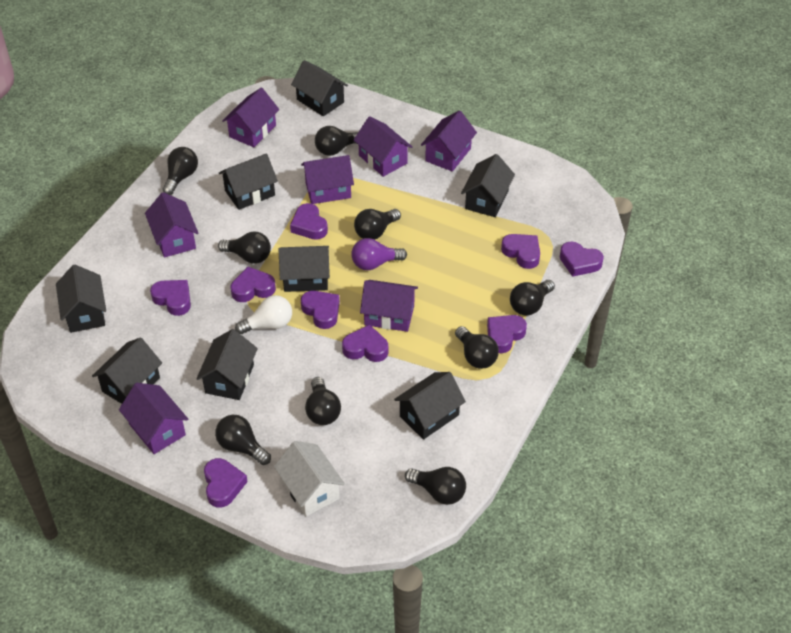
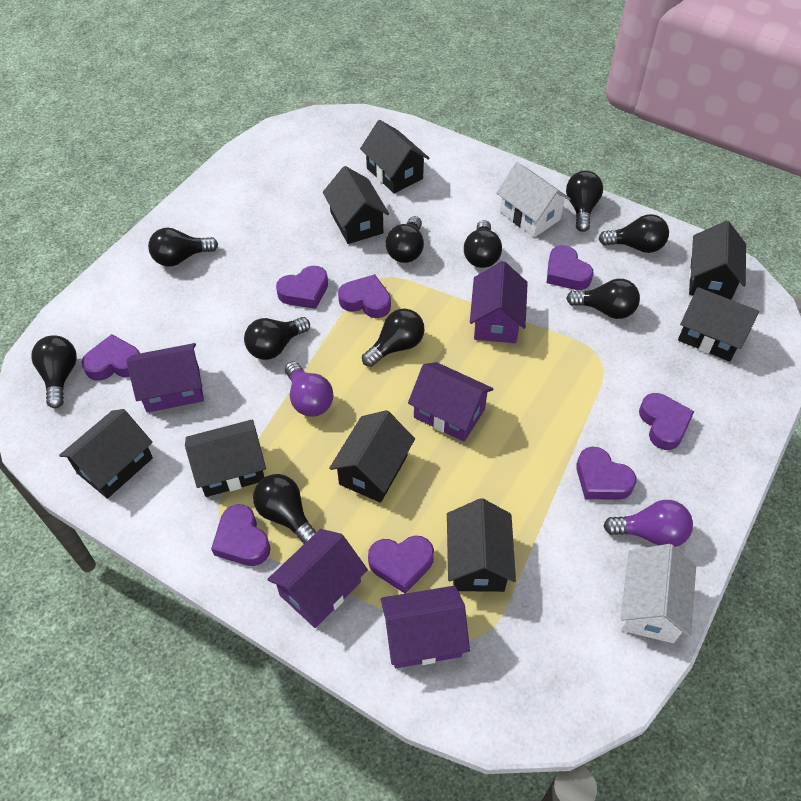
black light bulb: [163,147,198,195] [215,415,271,465] [218,231,271,264] [305,377,341,425] [315,126,358,156] [354,209,401,240] [405,467,466,505] [455,326,499,369] [510,280,555,315] = 9 -> [31,335,77,408] [148,228,218,266] [244,317,310,360] [253,474,316,544] [362,308,424,367] [386,216,424,263] [464,220,502,268] [566,171,603,232] [566,279,640,319] [598,214,669,253] = 10
purple heart: [150,280,191,316] [204,458,248,507] [231,267,276,302] [290,203,328,240] [301,291,340,329] [342,325,388,362] [487,315,527,353] [501,234,540,269] [560,242,604,277] = 9 -> [82,334,140,381] [211,504,271,566] [276,266,328,309] [338,274,391,318] [368,536,434,594] [547,245,594,290] [576,447,636,500] [639,393,694,450] = 8
purple house: [119,383,188,454] [145,192,198,257] [222,88,280,147] [301,155,354,204] [354,116,412,177] [360,280,418,332] [421,110,477,172] = 7 -> [126,343,204,413] [267,529,368,628] [380,586,470,668] [408,362,494,442] [470,261,528,343] = 5
purple light bulb: [351,238,407,270] = 1 -> [285,361,333,417] [603,500,693,547] = 2
white house: [274,441,345,516] = 1 -> [496,162,570,237] [621,544,696,643] = 2
white light bulb: [235,295,292,334] = 1 -> none = 0

